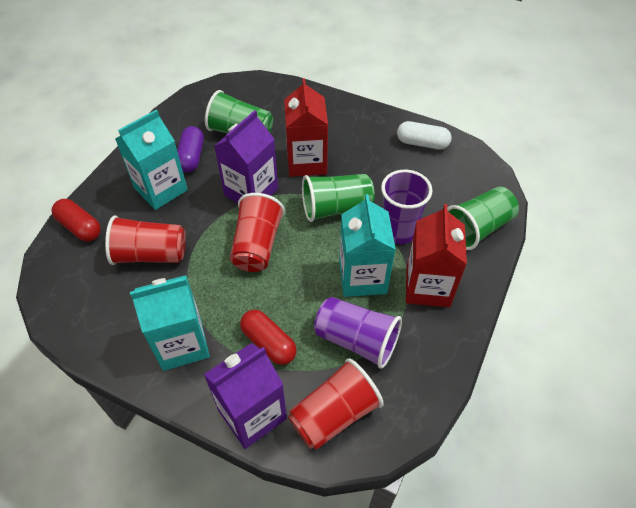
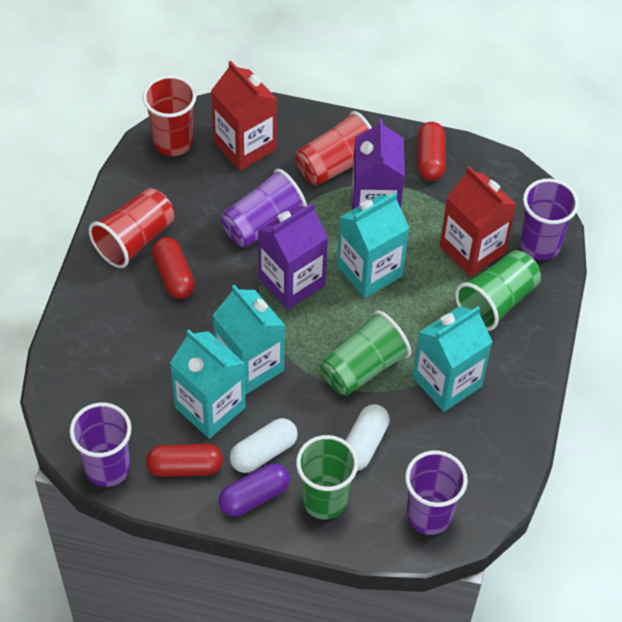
purple cup: [314,297,402,369] [381,170,433,244] = 2 -> [69,402,131,487] [221,169,307,248] [405,451,468,535] [520,179,579,260] = 4
red capsule: [52,199,101,241] [240,310,297,365] = 2 -> [146,444,223,477] [152,237,195,299] [418,122,446,181] = 3
turquoise carton: [115,109,188,210] [130,275,210,371] [339,194,396,297] = 3 -> [170,330,246,439] [213,285,285,395] [337,192,409,298] [413,306,492,412] = 4
white capsule: [397,121,452,150] = 1 -> [230,418,298,473] [345,404,390,471] = 2

